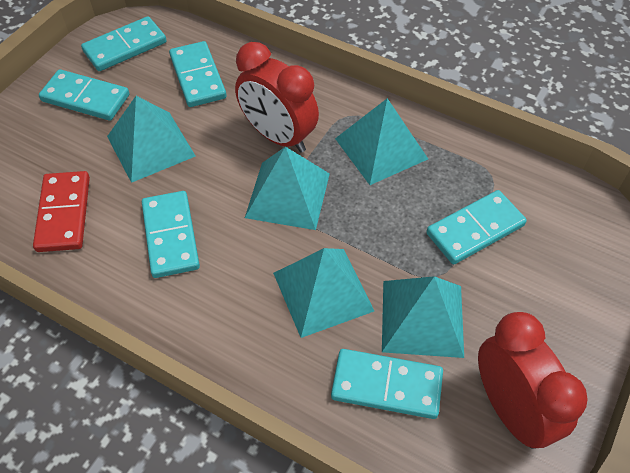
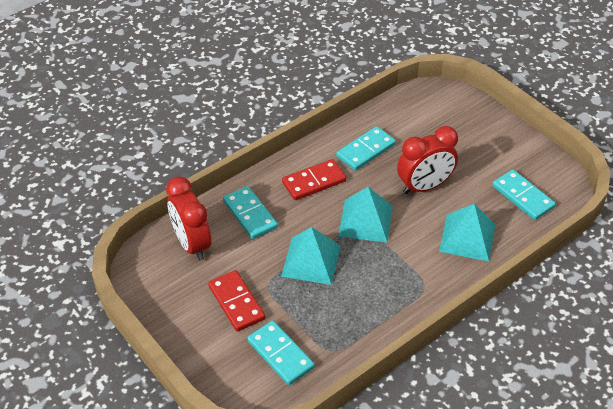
red domino: [33,171,90,252] = 1 -> [208,270,265,332] [282,159,346,200] = 2
turquoise domino: [39,69,129,121] [81,16,167,71] [142,191,200,278] [169,41,226,107] [331,349,443,419] [426,190,527,264] = 6 -> [223,186,278,239] [247,320,315,385] [336,126,396,171] [492,169,556,220] = 4
turquoise pyramid: [107,96,196,183] [245,147,330,230] [273,248,374,338] [335,98,428,185] [382,276,464,358] = 5 -> [281,227,341,285] [338,187,392,243] [439,204,495,261] = 3

